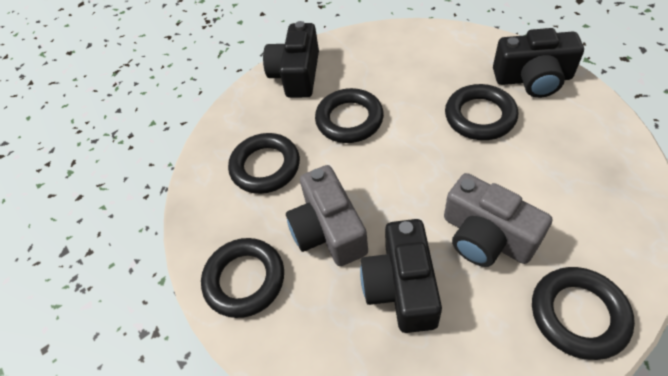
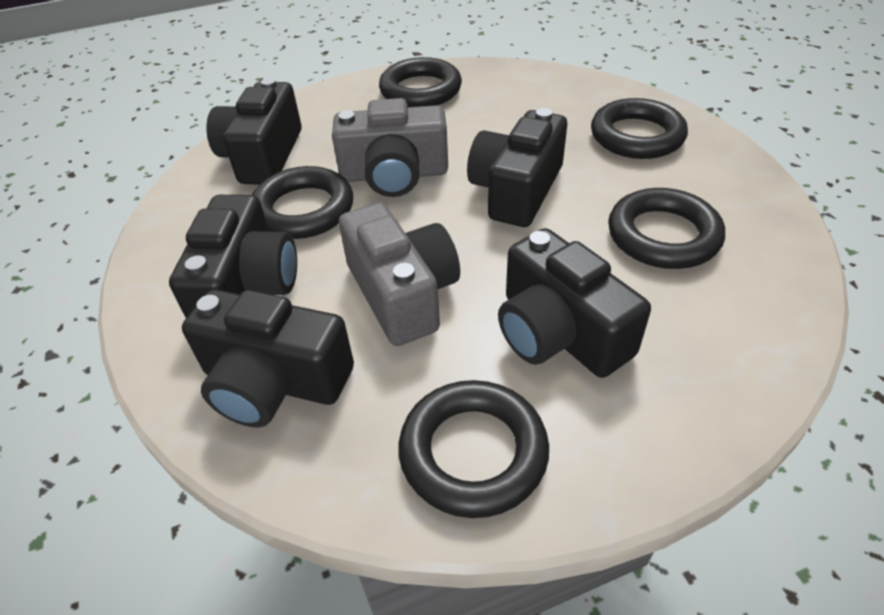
black camera: [263,21,319,98] [360,219,442,333] [493,28,584,98] = 3 -> [169,195,297,318] [182,289,354,427] [206,78,302,185] [467,108,567,227] [498,228,651,378] = 5

